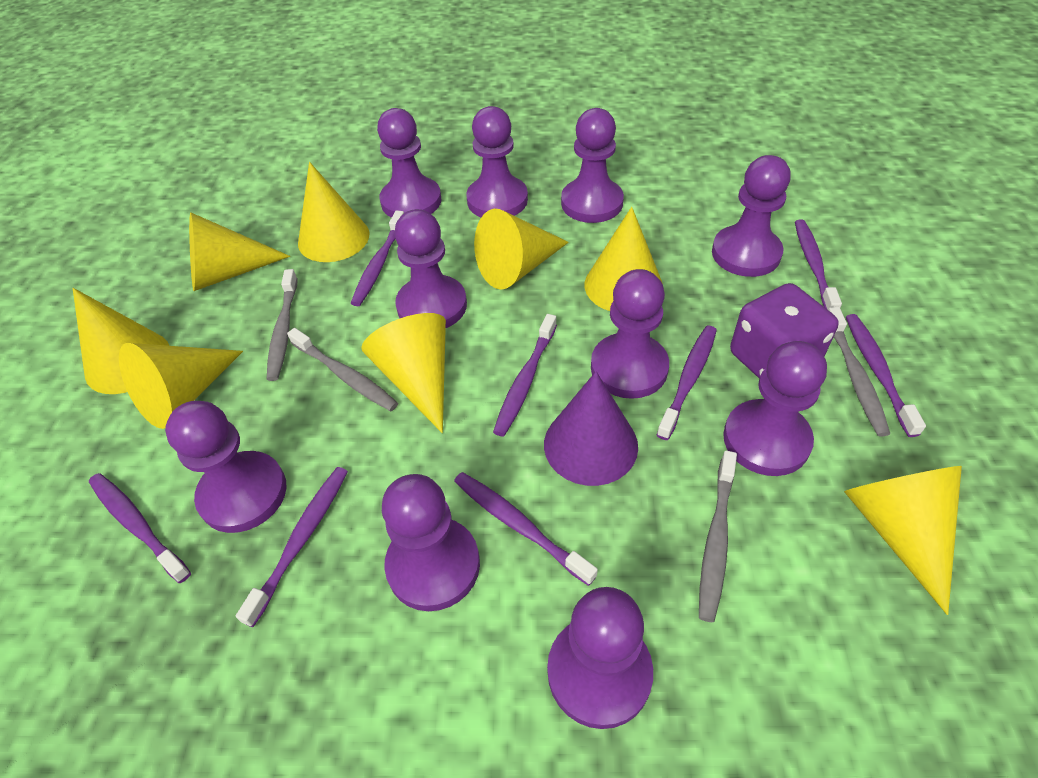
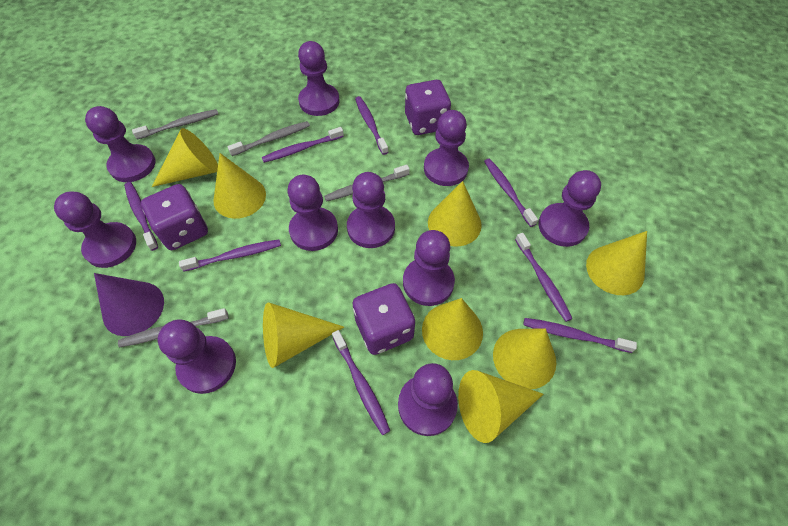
purple dice: [730,283,839,379] = 1 -> [141,184,208,250] [353,283,415,355] [405,80,451,135] = 3

